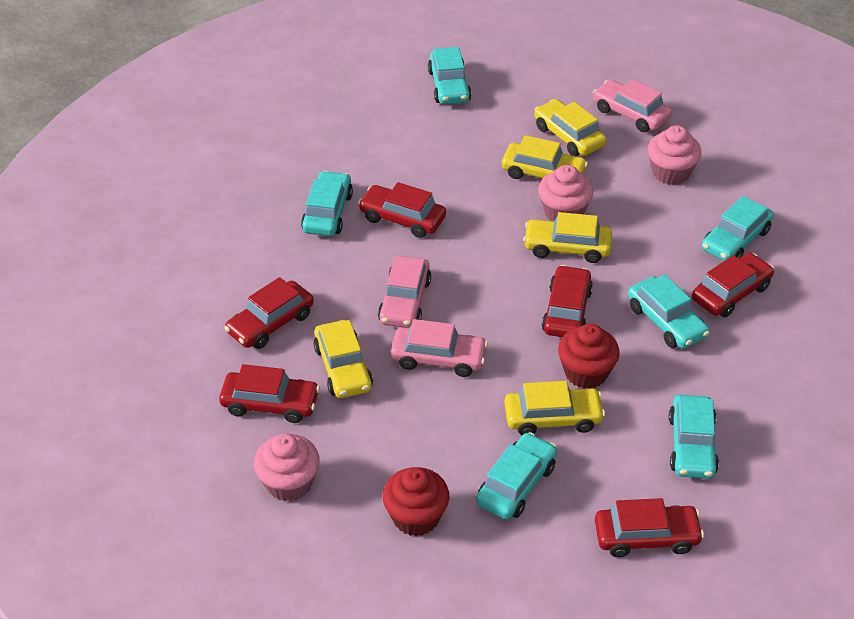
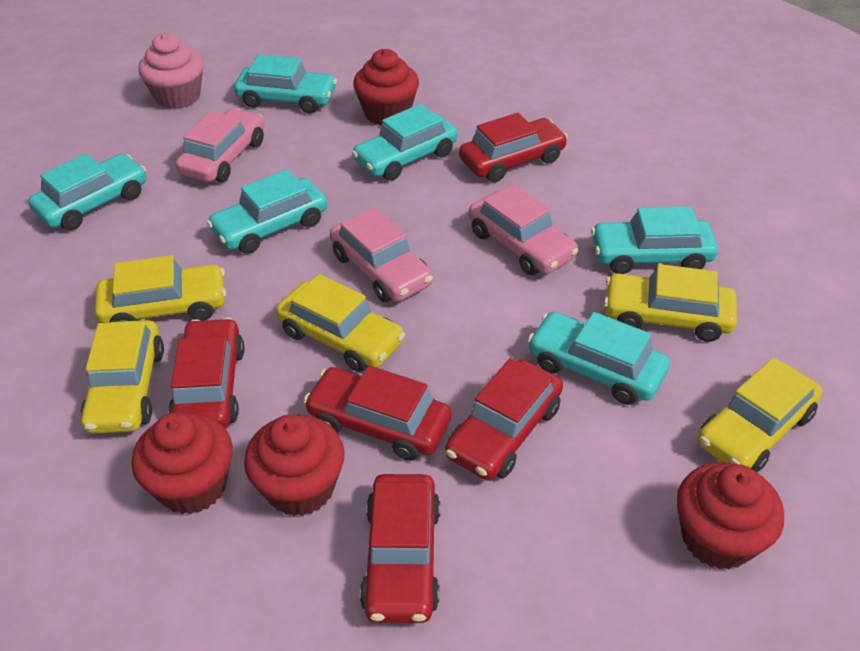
pink cupcake: [254,433,320,502] [538,165,593,221] [648,125,701,185] = 3 -> [138,33,203,109] = 1
red car: [219,364,320,423] [224,277,314,349] [358,182,446,238] [542,265,593,337] [595,498,704,557] [692,253,774,317] = 6 -> [168,318,245,429] [304,366,451,461] [360,474,440,623] [445,358,563,480] [459,113,568,182] = 5
red cupcake: [382,467,449,536] [558,324,620,389] = 2 -> [132,412,233,514] [244,414,345,516] [353,49,419,126] [676,462,784,570] = 4

